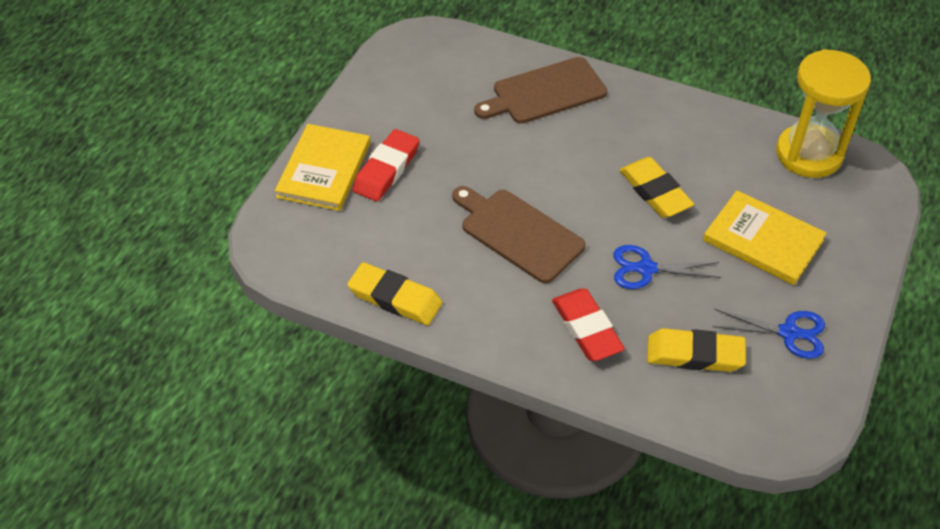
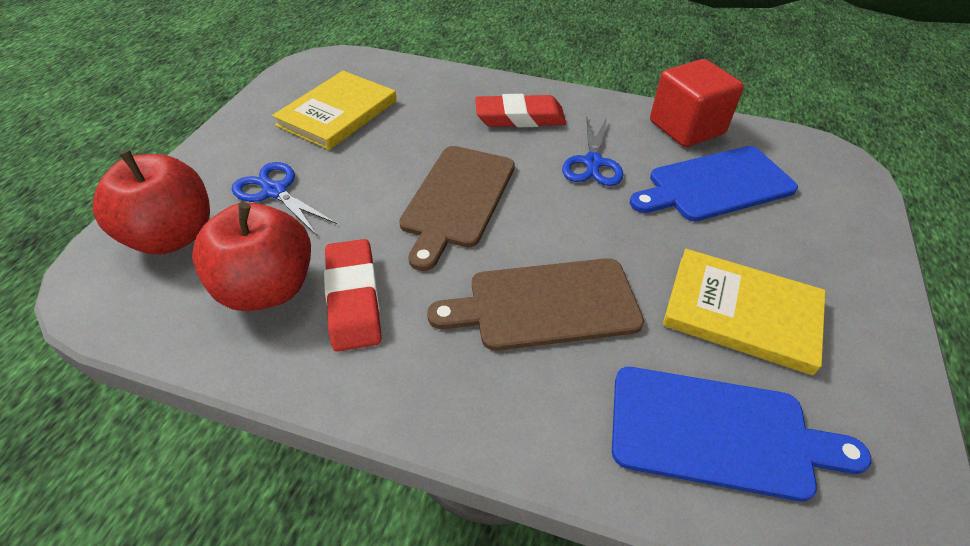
blue cutting board: none = 0 -> [612,367,872,502] [630,146,798,221] = 2
red apple: none = 0 -> [93,150,210,255] [192,202,311,311] = 2
red cube: none = 0 -> [650,59,744,147] = 1
yellow eraser: [347,262,443,325] [619,157,694,218] [647,328,746,372] = 3 -> none = 0
yellow hourglass: [776,49,871,178] = 1 -> none = 0

